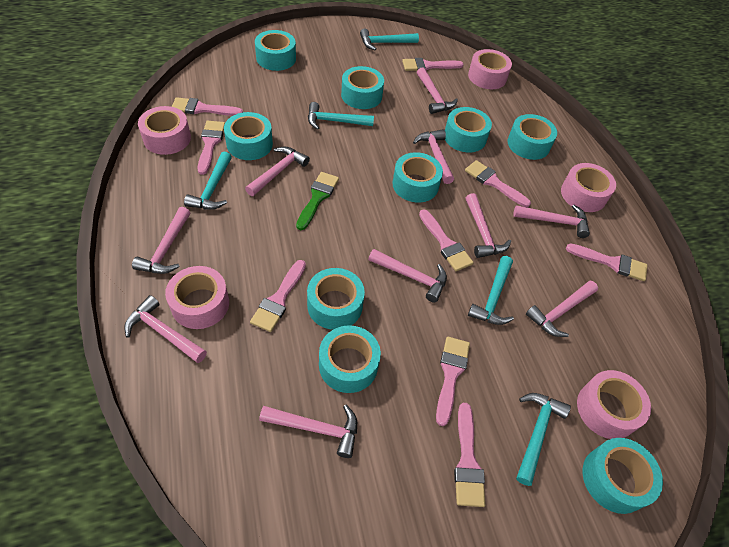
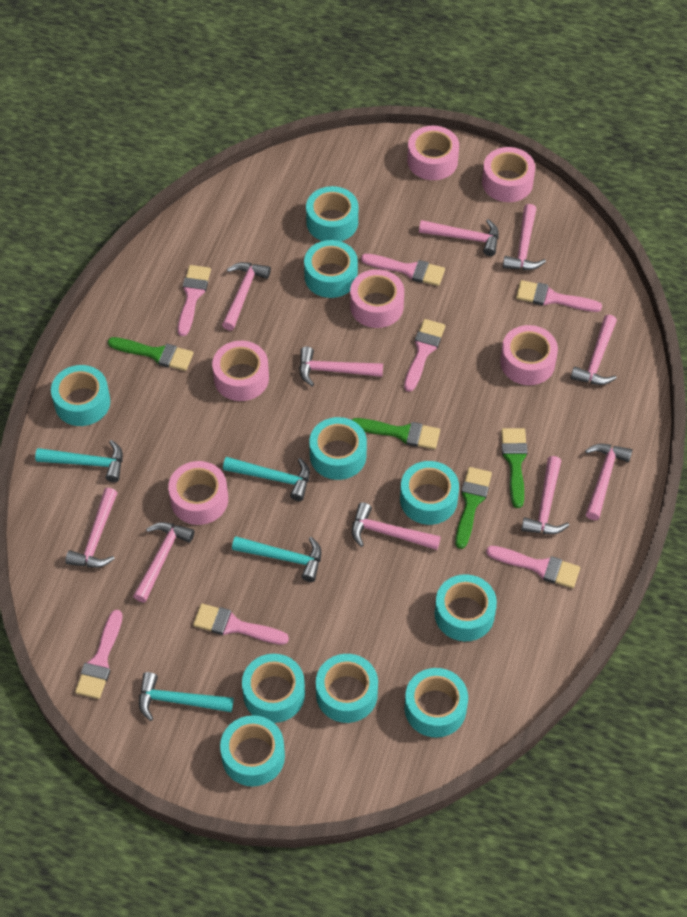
green brush: [296,172,339,230] = 1 -> [108,337,194,371] [352,418,440,449] [455,467,492,549] [501,428,528,508] = 4
pink brush: [172,97,243,116] [198,121,225,175] [250,260,306,332] [402,58,464,71] [419,209,474,271] [436,336,470,426] [454,403,485,507] [465,160,531,207] [566,243,647,281] = 9 -> [75,610,123,699] [178,265,211,336] [193,603,289,645] [361,254,445,286] [404,319,445,392] [486,546,580,588] [516,280,602,312] = 7
pink tape: [138,106,191,155] [165,266,229,329] [468,49,512,89] [561,163,616,212] [577,370,651,439] = 5 -> [168,461,228,525] [212,341,269,401] [350,269,404,328] [407,126,459,180] [482,147,535,202] [500,325,558,385] = 6
turquoise hammer: [184,152,232,210] [308,102,374,130] [360,28,419,50] [468,256,514,325] [516,393,571,486] = 5 -> [35,440,123,482] [139,672,233,721] [223,457,310,501] [232,536,321,582] = 4
turquoise tape: [224,112,273,160] [255,30,296,71] [307,268,365,330] [319,325,381,393] [341,66,384,109] [392,152,443,203] [445,107,492,152] [508,114,557,160] [583,438,663,514] = 9 -> [51,365,110,426] [220,715,285,786] [242,654,305,723] [304,240,358,298] [306,186,358,241] [309,417,367,480] [316,654,378,723] [400,461,459,525] [405,668,468,738] [435,574,497,641] = 10

